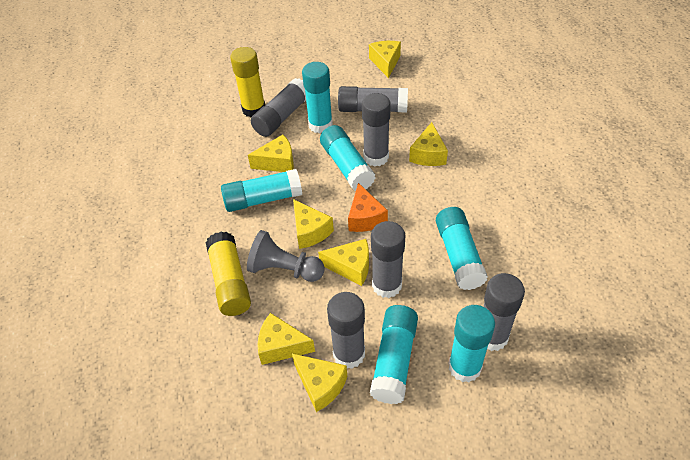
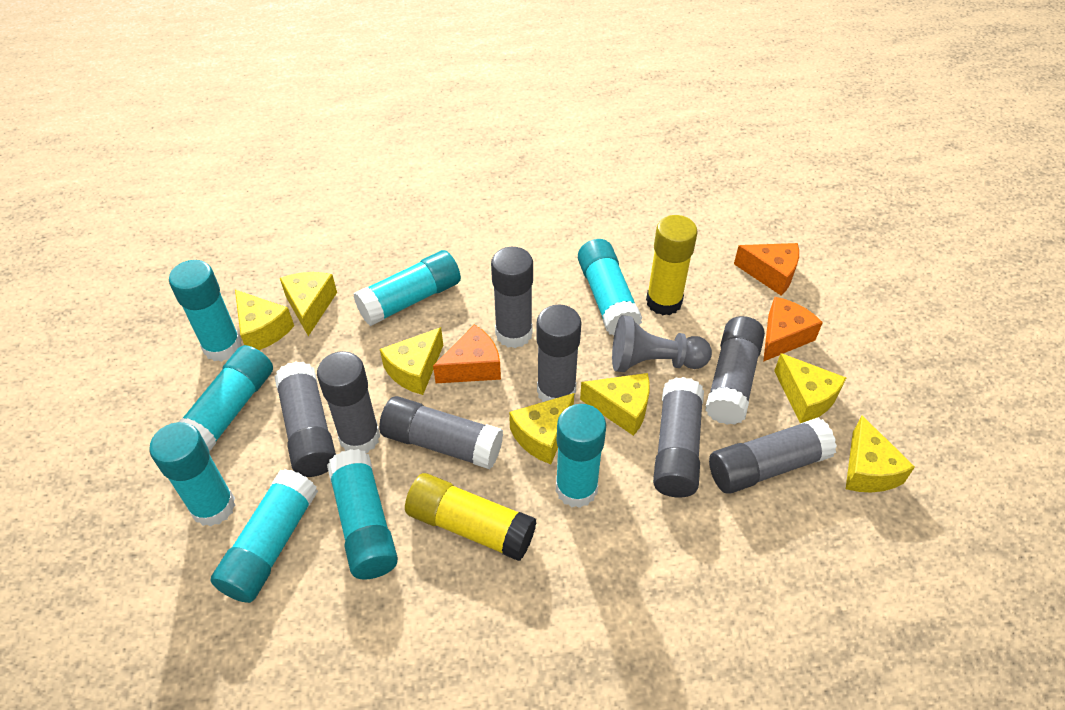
grey glue stick: [251,78,306,137] [327,292,365,369] [338,86,408,112] [362,93,391,166] [371,221,405,298] [484,273,525,351] = 6 -> [274,361,336,477] [317,351,380,453] [379,396,503,469] [491,247,533,348] [536,305,581,402] [653,377,704,498] [705,316,765,425] [709,418,837,494] = 8
orange cheese: [348,183,388,232] = 1 -> [433,324,501,383] [734,243,799,295] [763,297,823,362] = 3
turquoise glue stick: [221,169,302,212] [302,62,333,134] [320,125,375,191] [370,305,418,404] [436,207,488,290] [448,305,495,382] = 6 -> [149,422,236,527] [169,260,242,362] [179,345,273,452] [210,469,318,603] [327,449,398,580] [353,250,461,326] [556,404,606,508] [578,239,642,336] = 8

